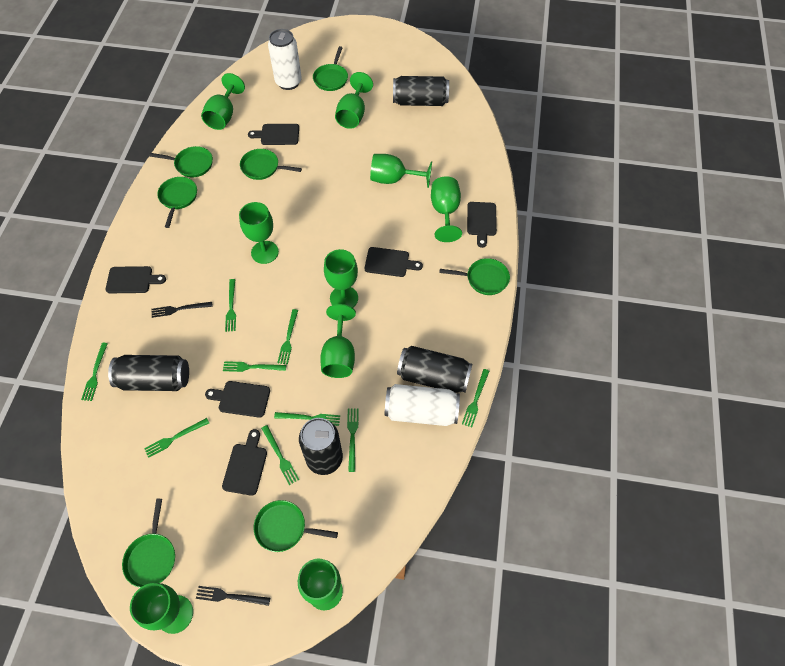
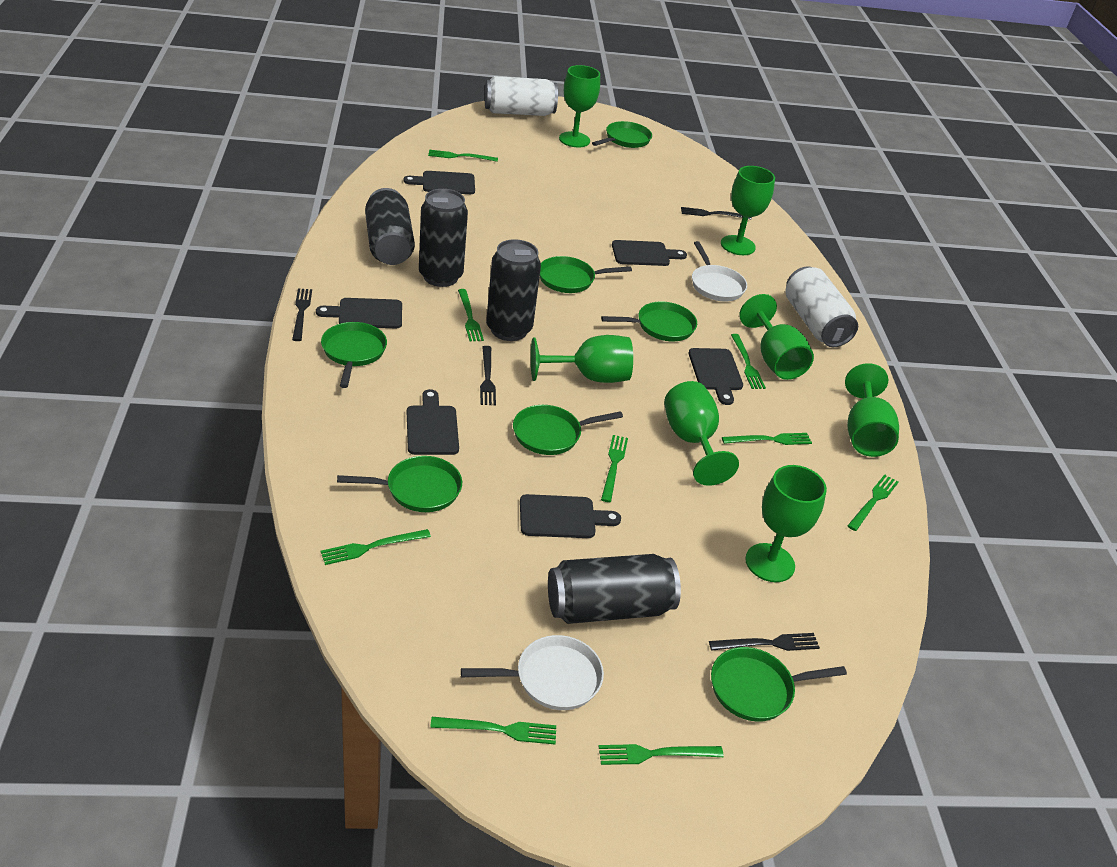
black fork: [152,302,212,318] [196,586,270,606] = 2 -> [292,289,312,341] [480,346,496,406] [681,207,752,219] [709,633,820,651] = 4
green goblet: [130,583,193,634] [201,73,245,130] [239,202,279,264] [298,559,343,610] [320,304,356,378] [324,249,358,308] [335,72,373,129] [370,154,432,188] [431,176,462,242] = 9 -> [531,335,633,383] [559,65,600,147] [664,381,739,486] [721,166,775,255] [739,294,814,380] [745,465,827,582] [845,363,899,457] = 7
white pan: none = 0 -> [461,635,604,710] [692,241,747,301] = 2

